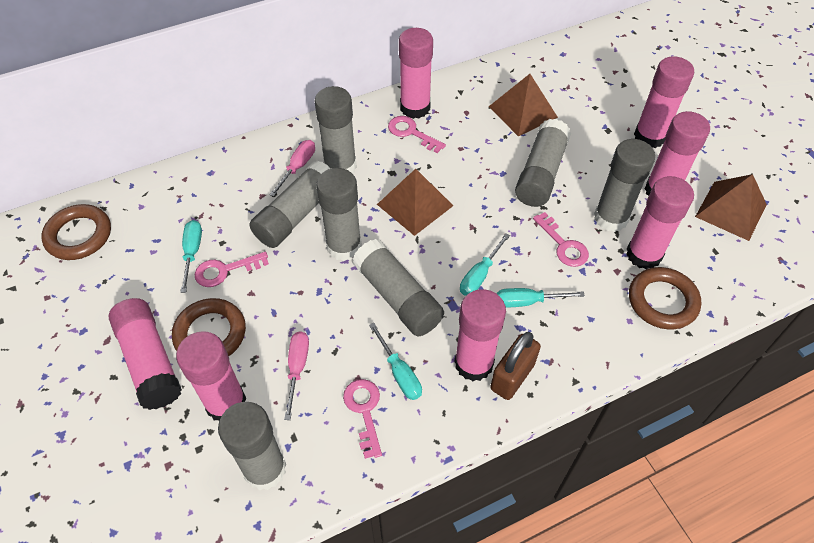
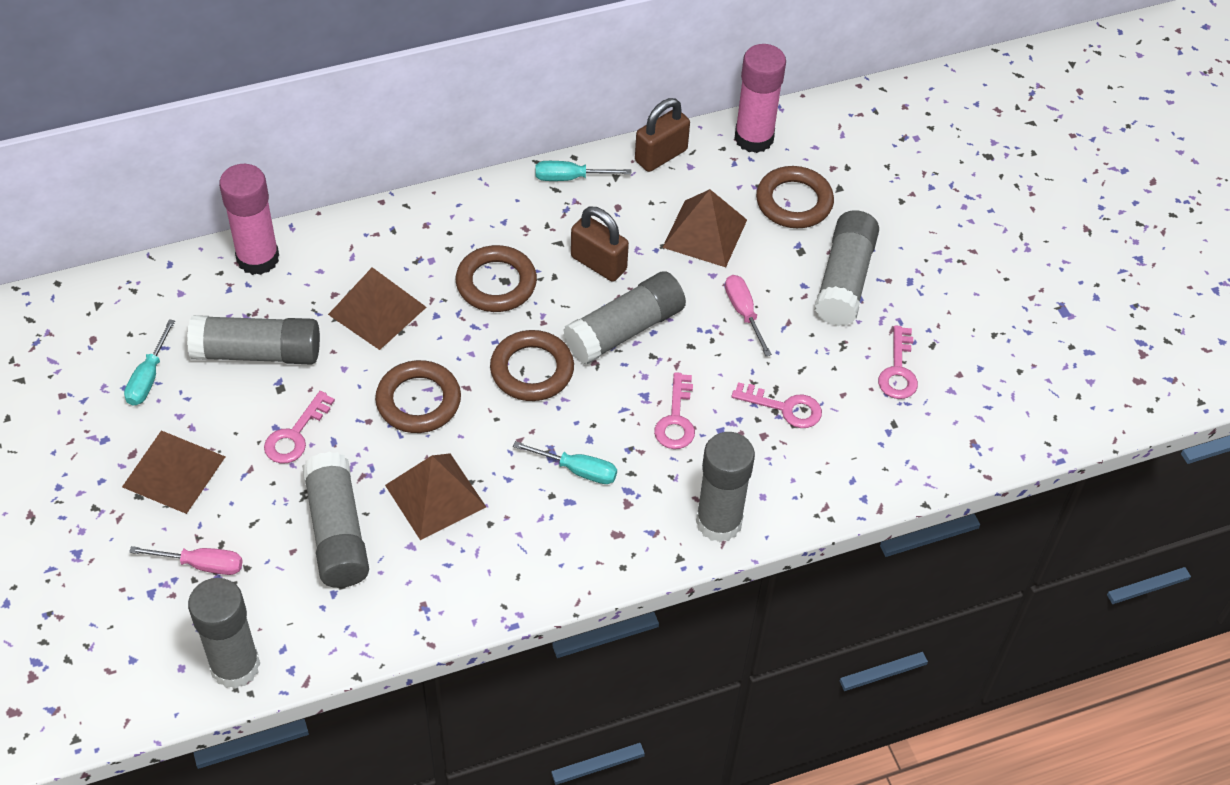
brown padlock: [490,332,541,400] = 1 -> [571,207,629,282] [635,98,690,172] = 2
brown pyramid: [377,169,453,236] [489,74,558,136] [695,174,767,241] = 3 -> [122,430,225,514] [328,267,426,350] [385,453,486,540] [662,189,747,267] = 4
brown ring: [41,204,111,260] [172,298,246,356] [629,267,702,330] = 3 -> [375,360,461,433] [456,245,537,312] [490,330,574,401] [756,166,834,228] = 4
grey glue stick: [218,402,286,491] [249,160,331,248] [315,86,357,173] [316,168,362,261] [353,239,444,336] [515,119,571,207] [594,139,655,232] = 7 -> [187,315,320,365] [188,578,260,689] [302,452,369,588] [563,271,686,365] [696,432,755,542] [815,210,879,326] = 6
pink glue stick: [108,298,182,410] [176,331,246,421] [399,28,433,119] [454,289,506,381] [626,176,694,269] [634,56,694,148] [645,111,710,196] = 7 -> [219,164,279,275] [734,44,786,153] = 2
turquoise screwdriver: [180,220,202,293] [369,323,422,400] [460,233,510,296] [496,288,585,307] = 4 -> [124,319,175,406] [513,441,617,484] [535,161,632,181] = 3

